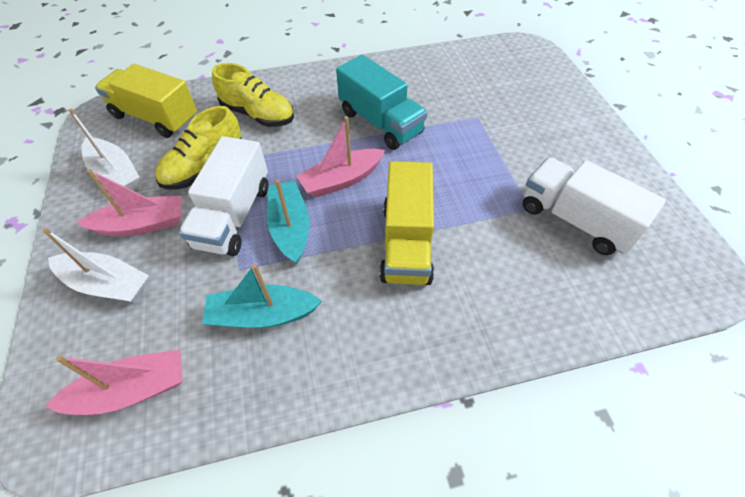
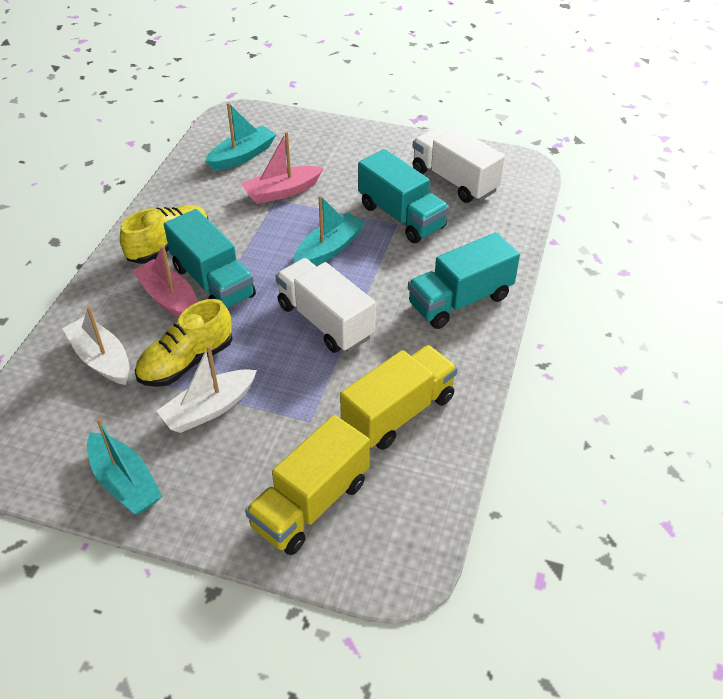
pink boat: [45,350,183,415] [76,169,182,236] [296,116,385,197] = 3 -> [132,245,198,317] [241,131,323,204] = 2
turquoise boat: [202,264,322,328] [267,179,309,264] = 2 -> [87,418,162,514] [205,102,276,171] [294,195,366,266] = 3
turquoise truck: [336,55,427,150] = 1 -> [164,209,256,309] [358,149,449,243] [408,232,520,329] = 3

